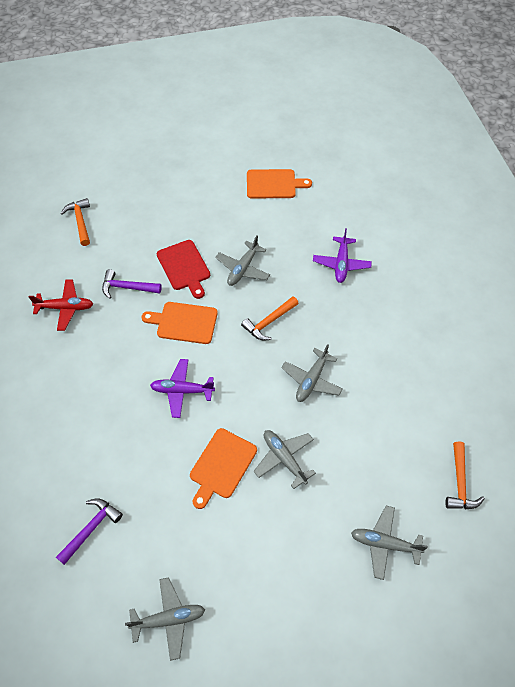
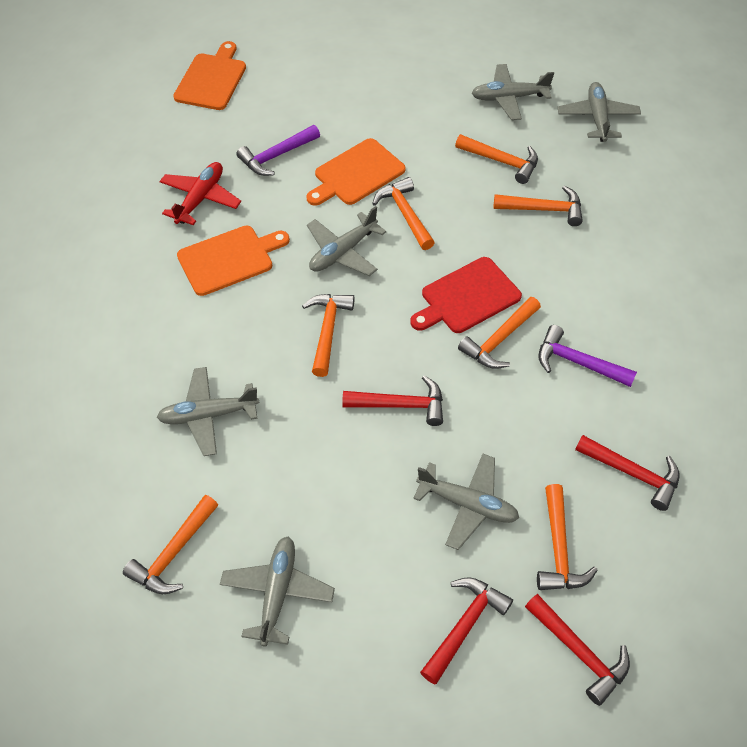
grey plane: [125,577,205,661] [215,236,270,286] [254,430,316,489] [281,344,343,402] [351,506,428,580] = 5 -> [157,367,259,456] [220,537,335,647] [307,206,386,276] [413,454,519,550] [472,64,554,120] [557,82,641,142] = 6
orange hammer: [61,198,90,246] [241,296,299,340] [445,441,485,509] = 3 -> [123,495,218,594] [302,294,355,377] [372,177,435,250] [455,134,538,184] [458,297,541,369] [494,186,583,226] [537,484,598,590] = 7
purple plane: [150,359,215,418] [313,228,372,283] = 2 -> none = 0
red hammer: none = 0 -> [342,375,443,426] [420,577,513,684] [525,594,630,706] [575,435,680,511] = 4

